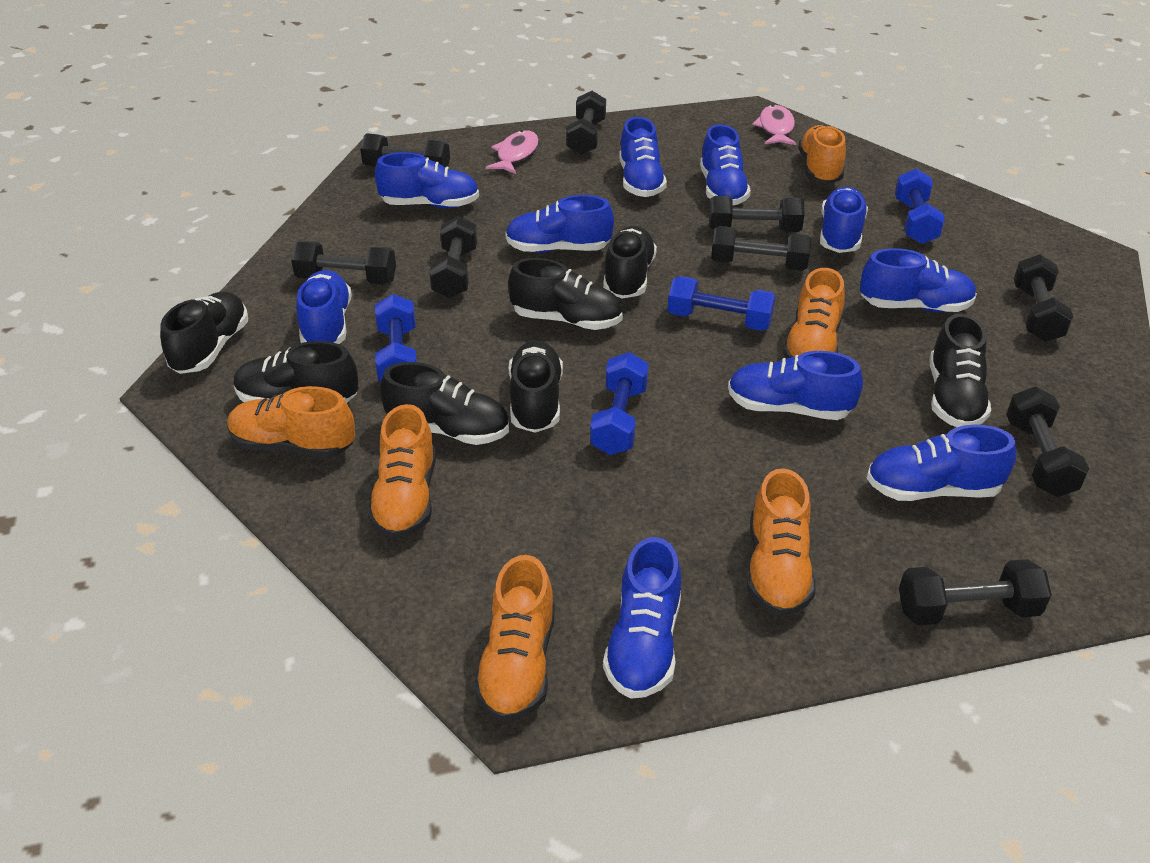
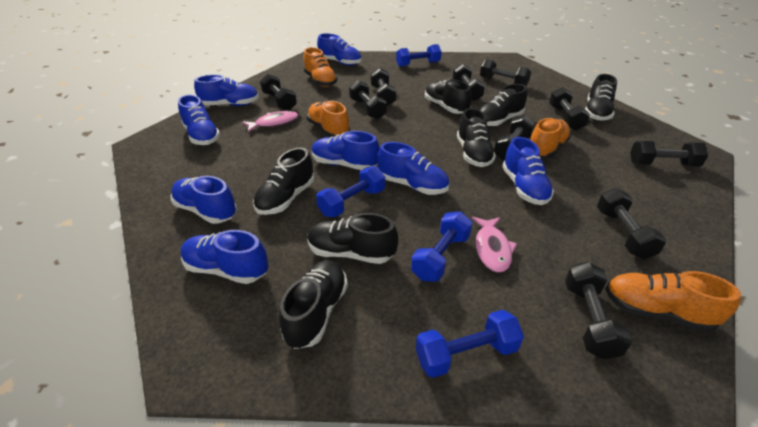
black dumbbell: [291,241,396,285] [360,133,450,168] [429,216,477,298] [566,91,606,155] [709,196,804,232] [711,226,811,271] [899,559,1052,625] [1006,387,1089,497] [1014,254,1073,342] = 9 -> [260,74,297,111] [349,80,387,119] [371,68,396,106] [452,63,485,101] [480,59,531,86] [494,115,535,161] [549,87,590,131] [565,262,632,359] [597,188,666,259] [630,141,709,167] = 10
blue shoe: [296,270,352,344] [375,152,479,208] [505,195,614,253] [603,537,681,699] [619,117,667,197] [700,124,751,205] [728,351,863,420] [820,187,868,253] [860,248,977,312] [867,425,1016,501] = 10 -> [171,176,237,224] [178,94,220,145] [181,230,269,284] [194,75,259,106] [312,131,380,170] [317,33,362,65] [377,142,449,195] [502,137,554,205] = 8
orange shoe: [227,386,355,458] [368,404,436,539] [474,555,555,722] [747,468,815,616] [783,268,845,359] [798,125,846,184] = 6 -> [304,47,338,87] [307,101,350,137] [530,118,571,158] [605,271,741,332] = 4

